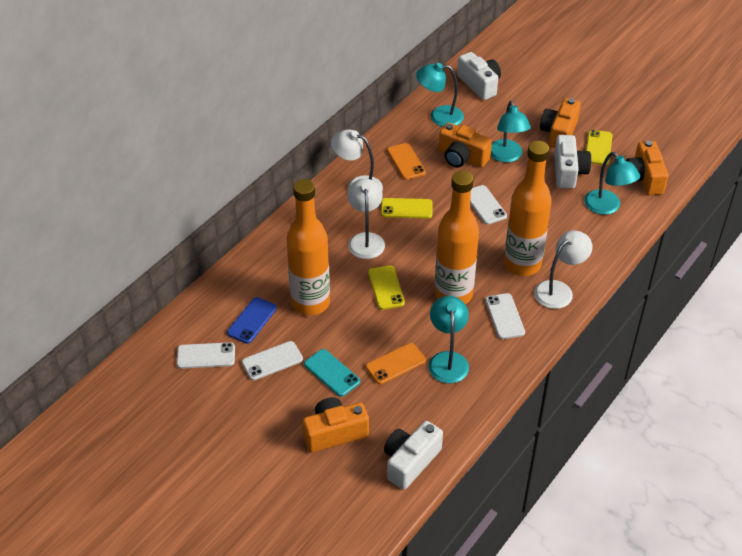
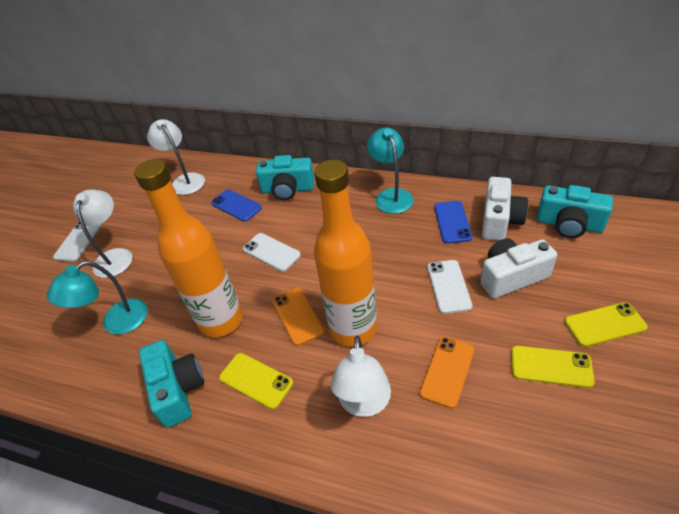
blue phone: [227,297,277,344] = 1 -> [211,189,262,222] [434,201,472,244] = 2
orange bottle: [287,179,330,315] [435,171,479,304] [504,141,552,276] = 3 -> [134,159,243,337] [314,160,377,347] = 2
orange camera: [302,397,369,452] [439,122,492,168] [540,98,581,148] [626,141,668,195] = 4 -> none = 0
turquoise camera: none = 0 -> [139,340,204,428] [256,155,314,200] [537,185,613,238] = 3
turquoise lamp: [416,63,464,127] [429,296,469,383] [491,101,531,162] [584,152,640,215] = 4 -> [47,261,148,335] [367,127,414,214] = 2
turquoise phone: [304,349,360,397] = 1 -> none = 0
white camera: [384,421,443,490] [457,52,501,100] [554,135,591,189] = 3 -> [480,238,557,298] [482,177,528,241] = 2
white phone: [177,342,235,369] [242,341,303,380] [470,185,507,225] [485,293,525,339] = 4 -> [53,222,101,261] [243,233,301,272] [427,260,472,314] = 3

